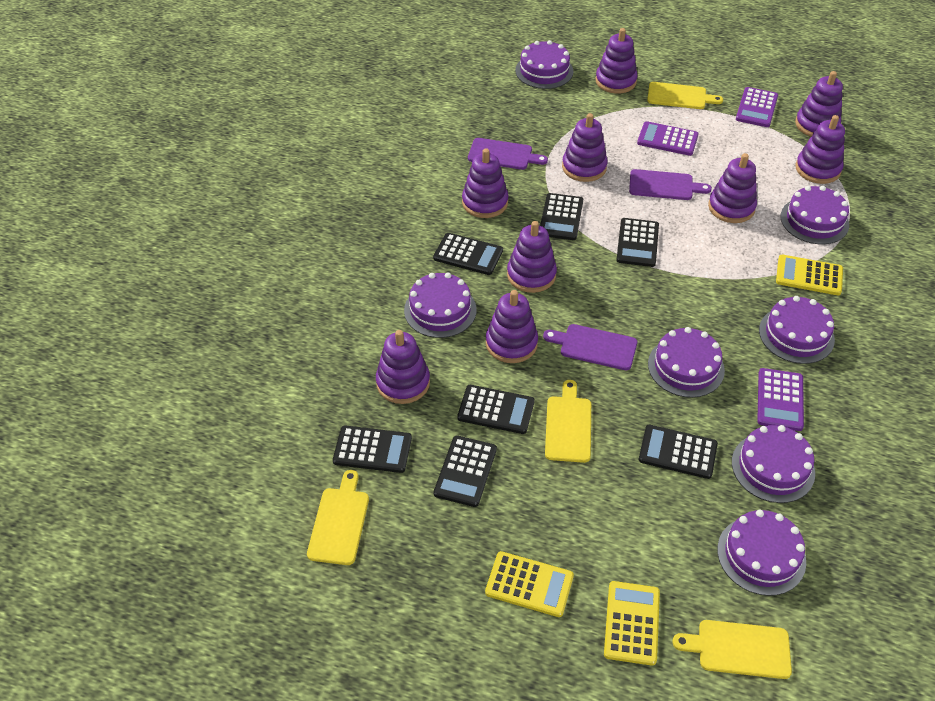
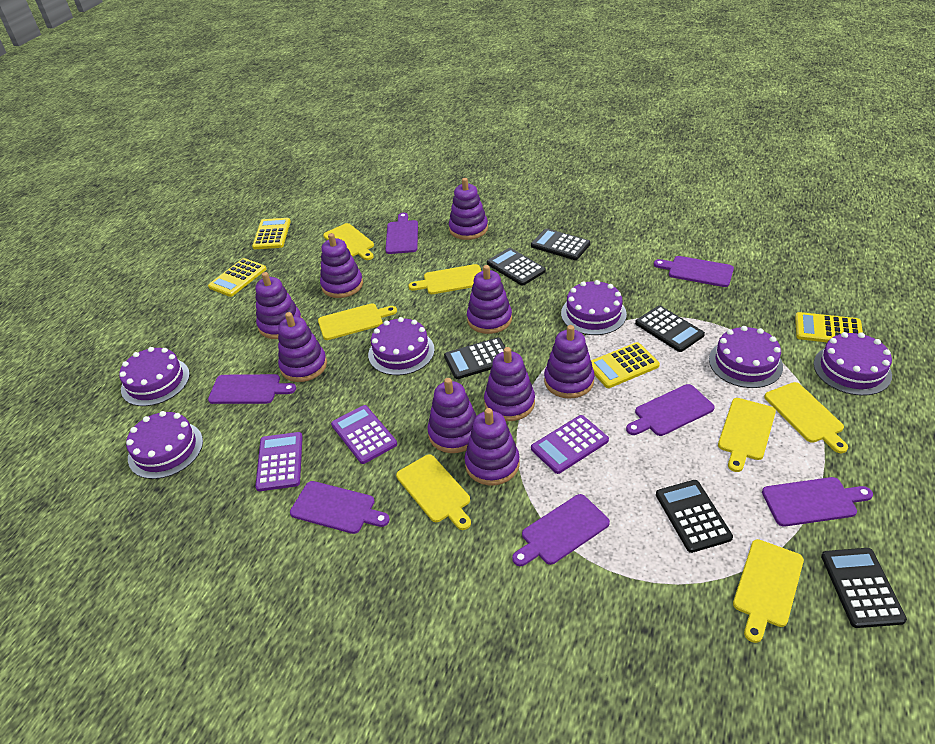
black calculator: [333,426,412,473] [433,233,503,275] [434,435,497,507] [457,385,535,434] [540,193,583,240] [616,218,659,267] [639,425,718,479] = 7 -> [444,337,505,379] [487,248,546,286] [531,228,590,260] [635,306,705,352] [656,480,733,553] [821,548,907,628] = 6
purple cake: [404,273,476,338] [515,40,573,89] [648,327,725,398] [717,510,806,596] [732,425,815,503] [759,296,835,364] [781,186,849,244] = 7 -> [119,347,190,406] [126,411,203,479] [368,317,435,375] [561,280,627,335] [709,326,783,388] [814,332,892,396] = 6
purple cutting board: [468,138,548,170] [543,324,637,370] [629,169,712,200] = 3 -> [208,374,296,404] [290,481,390,534] [385,213,418,254] [512,494,610,566] [626,384,715,436] [654,256,734,287] [762,477,873,526] = 7
yellow calculator: [485,551,574,617] [604,581,660,666] [776,255,843,296] = 3 -> [208,258,266,297] [252,218,291,249] [591,342,660,388] [795,312,863,342] = 4
yellow cutting board: [307,470,369,565] [545,380,591,463] [647,82,723,109] [672,620,792,679] = 4 -> [318,304,397,340] [323,223,374,260] [396,454,471,530] [409,264,481,294] [718,398,776,472] [733,539,804,643] [764,382,848,453] = 7

